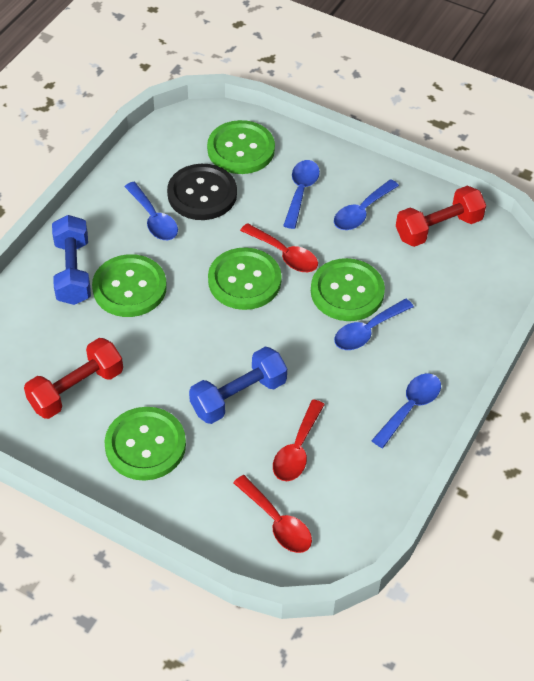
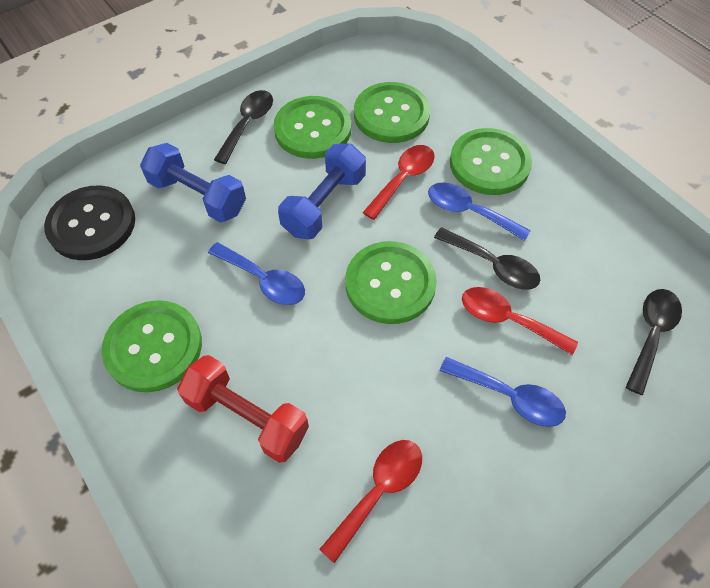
black spoon: none = 0 -> [214,90,273,164] [434,227,540,290] [626,289,682,395] = 3
blue spoon: [124,182,178,240] [283,160,320,229] [334,179,399,230] [334,299,414,350] [371,373,441,448] = 5 -> [208,242,305,305] [428,182,531,241] [439,357,566,427] = 3
red dumbbell: [24,338,123,419] [396,186,486,247] = 2 -> [177,355,309,463] = 1

